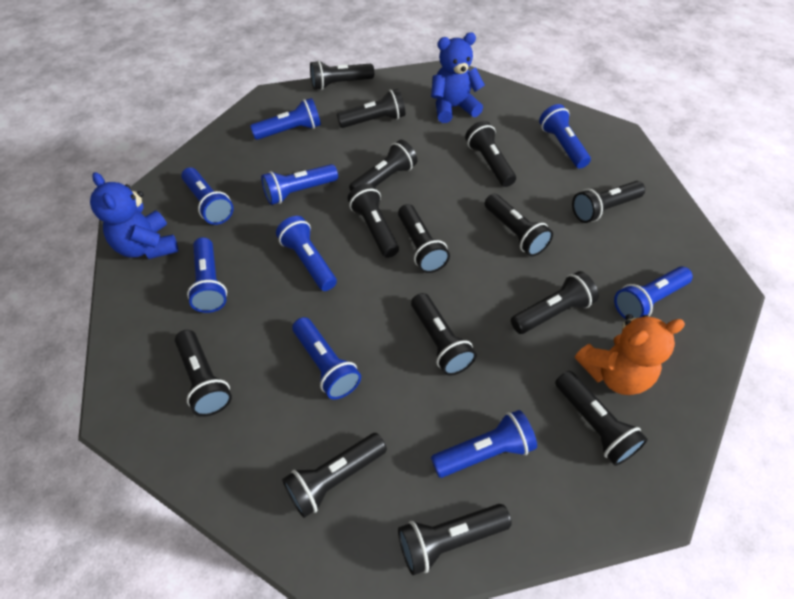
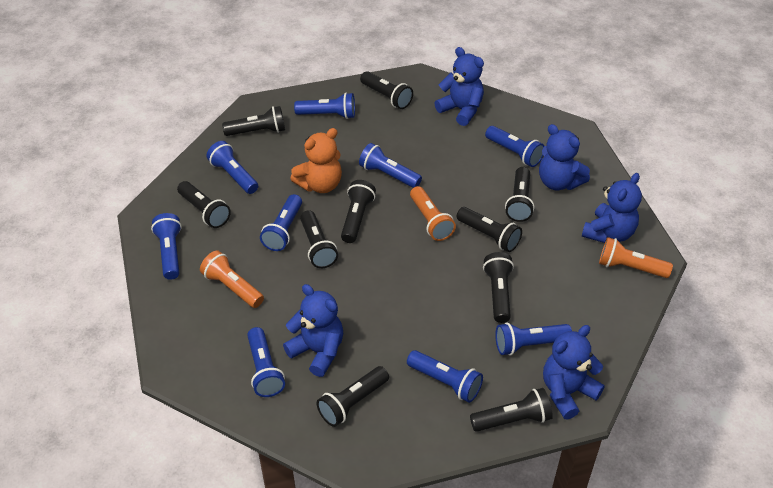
black flashlight: [175,330,232,417] [282,433,387,518] [310,60,374,90] [337,89,405,128] [347,183,399,258] [349,140,417,191] [398,204,450,273] [398,504,512,575] [411,293,477,376] [465,121,516,187] [485,194,553,256] [511,271,598,334] [555,371,648,466] [572,181,645,223] = 14 -> [177,181,231,228] [222,106,285,136] [300,210,338,268] [317,366,389,427] [341,180,376,243] [360,71,413,109] [457,207,522,252] [470,388,553,432] [483,252,514,323] [505,167,534,222] = 10
blue teddy bear: [90,172,178,259] [431,32,485,123] = 2 -> [283,284,343,377] [434,47,484,126] [539,124,590,190] [543,325,605,419] [582,173,642,243] = 5
orange flashlight: none = 0 -> [200,250,264,308] [410,186,456,241] [599,237,673,278] = 3

